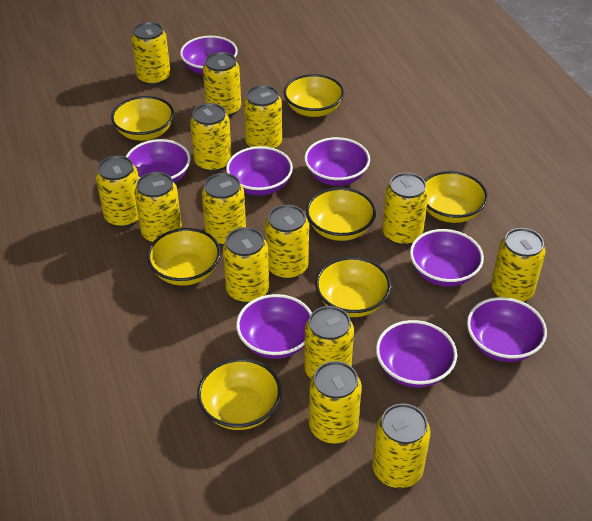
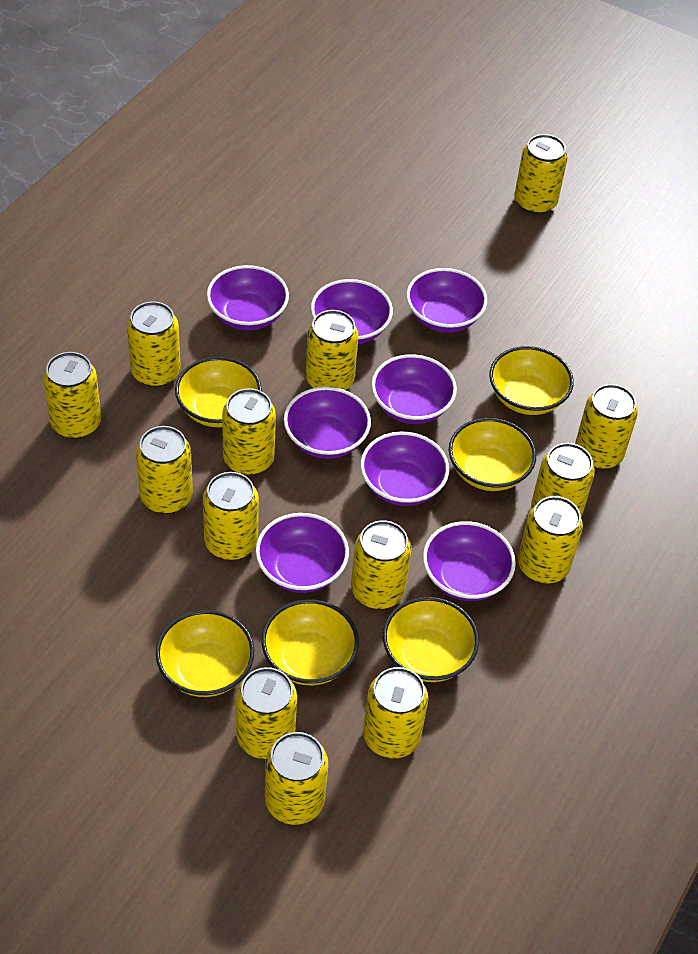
yellow bowl: [111,96,174,141] [147,228,221,286] [197,358,281,430] [284,74,344,117] [306,187,376,241] [315,257,391,317] [425,171,488,223] = 7 -> [156,610,255,697] [175,357,262,427] [262,599,359,685] [383,597,479,682] [449,418,536,491] [489,346,574,415] = 6

